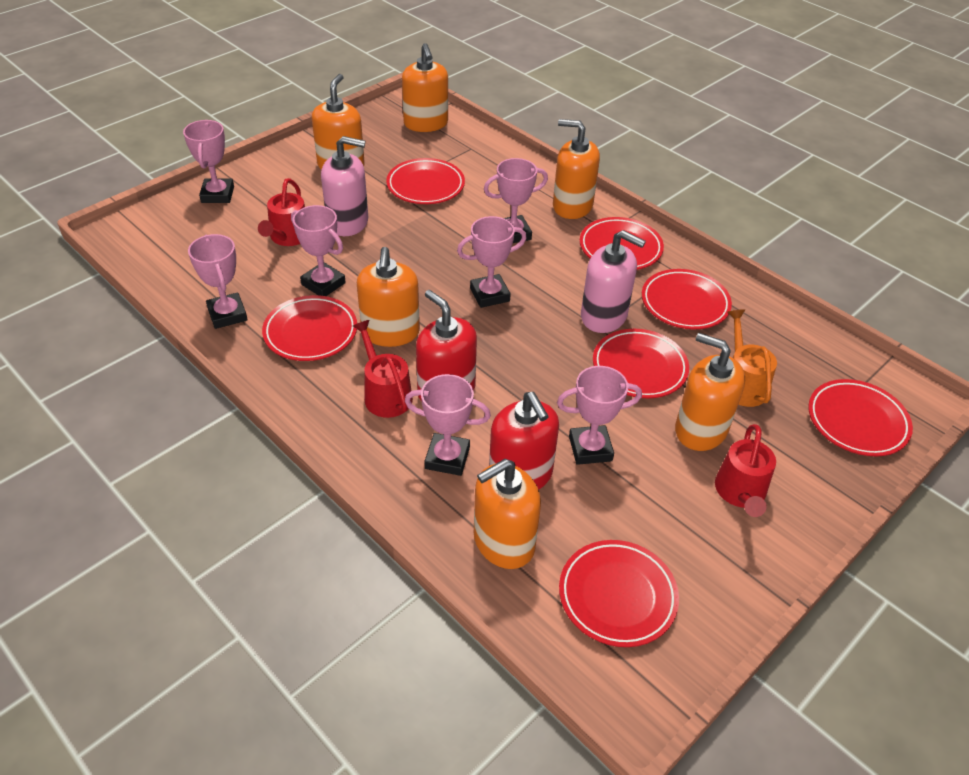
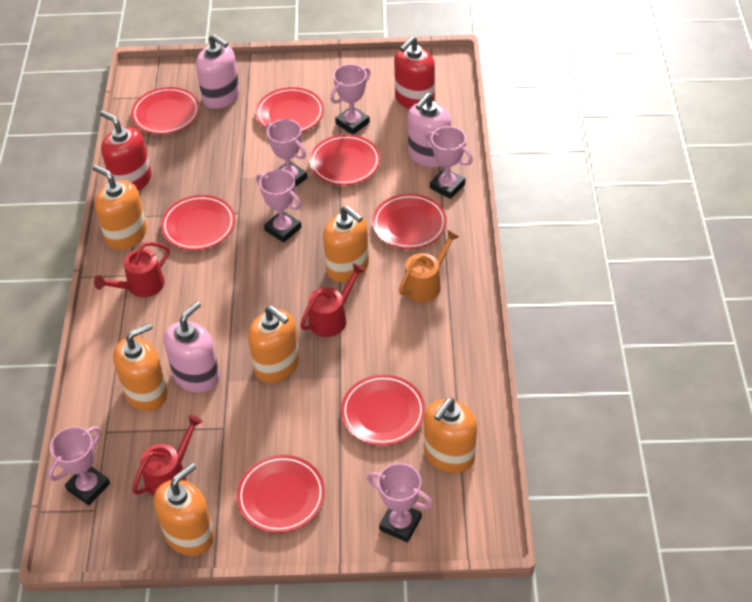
pink soap dispenser: [321,136,368,236] [581,230,646,333] = 2 -> [164,301,220,393] [196,34,240,109] [408,93,451,167] = 3
pink trophy: [183,120,234,203] [188,234,248,329] [291,205,346,296] [405,374,491,476] [457,216,526,308] [484,158,548,243] [557,366,642,465] = 7 -> [48,426,110,505] [256,169,301,243] [265,119,307,187] [330,64,370,135] [367,463,433,543] [424,126,473,199] = 6

